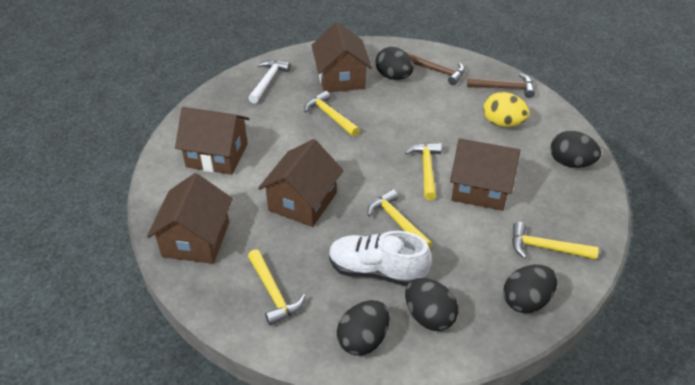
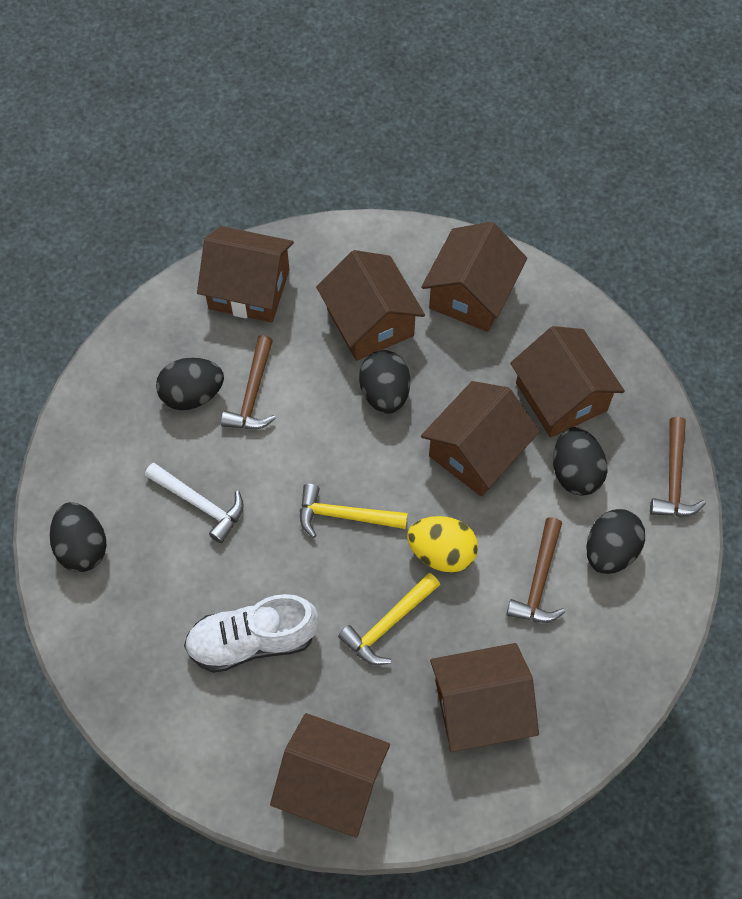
brown hammer: [406,52,465,85] [467,73,535,98] = 2 -> [221,335,276,429] [506,517,565,623] [650,417,706,517] = 3
brown house: [147,173,233,264] [175,107,250,175] [258,139,344,227] [311,22,372,93] [450,138,520,211] = 5 -> [197,226,294,323] [270,713,390,838] [316,250,425,361] [421,222,527,332] [421,381,540,497] [430,643,539,752] [510,326,625,438] = 7
yellow hammer: [248,249,305,326] [304,91,360,137] [367,189,433,249] [405,143,442,200] [512,222,599,260] = 5 -> [300,484,408,538] [338,573,440,665] = 2

